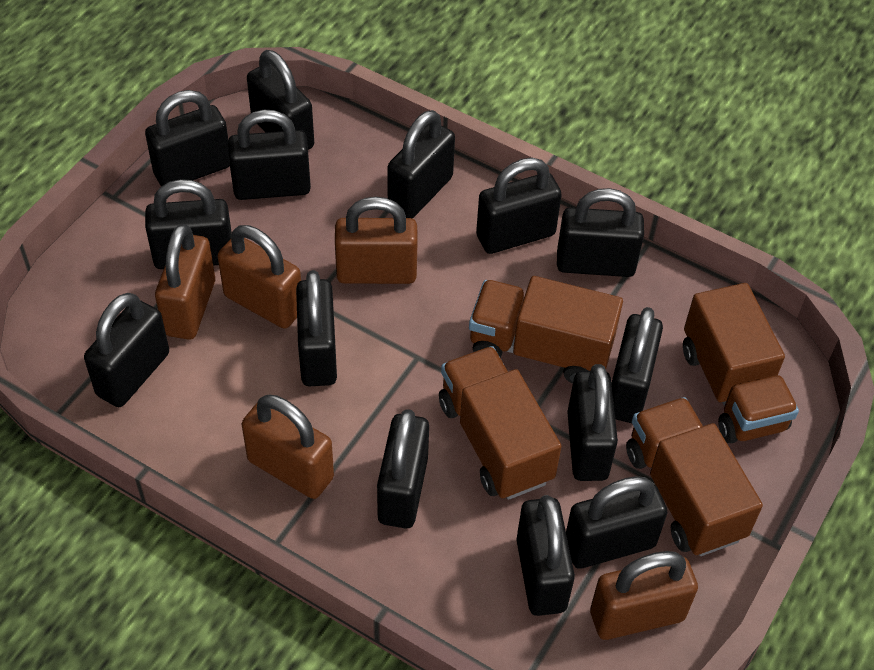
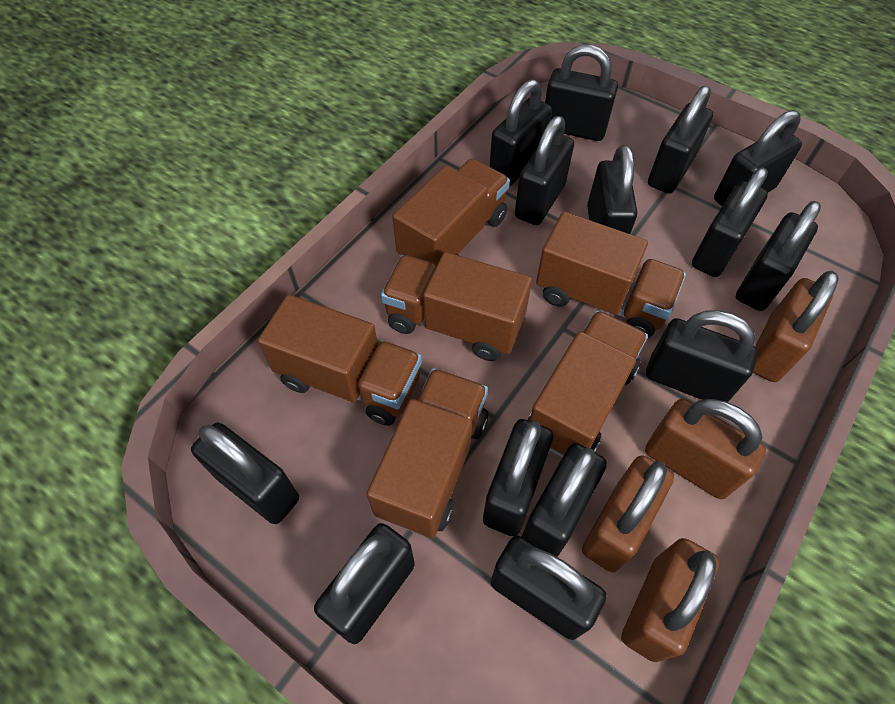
brown padlock: [155,224,215,340] [218,225,301,329] [242,394,334,499] [335,197,418,284] [590,551,698,640] = 5 -> [582,455,674,572] [621,538,720,662] [645,399,766,499] [753,271,839,382] = 4
brown truck: [439,346,562,500] [469,276,623,384] [626,397,763,556] [683,283,799,443] = 4 -> [258,294,422,426] [367,368,488,538] [381,252,532,361] [392,158,510,265] [528,310,648,457] [536,212,686,338] = 6

